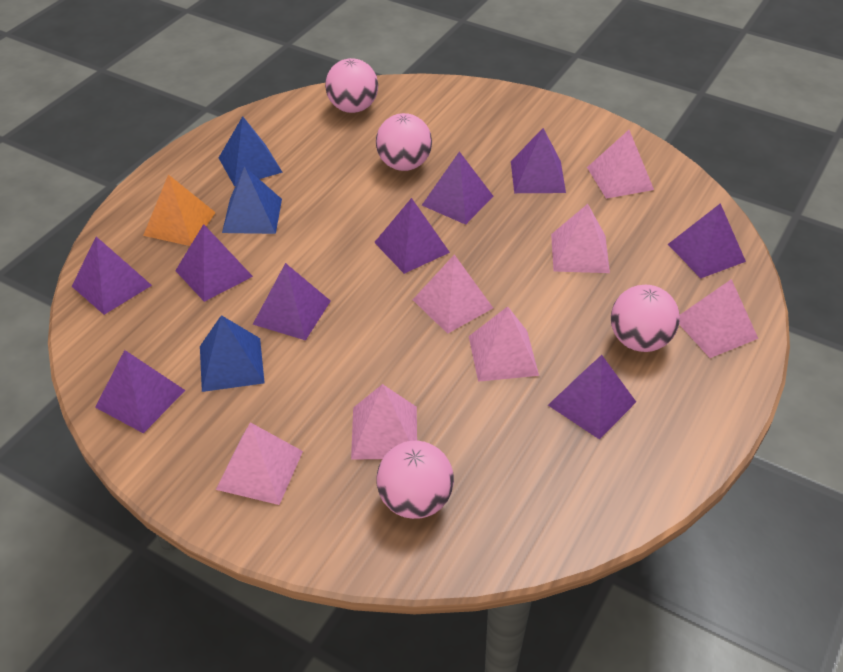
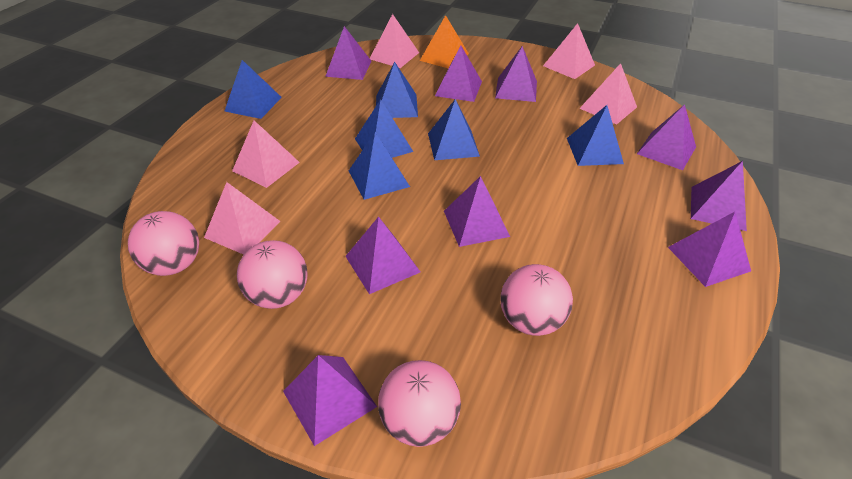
blue pyramid: [200,315,265,392] [219,116,283,186] [222,166,282,234] = 3 -> [225,60,282,119] [349,132,410,200] [355,99,413,158] [376,62,418,118] [428,99,480,160] [567,105,624,166] = 6
pink pyramid: [216,422,303,505] [351,384,417,460] [413,254,493,334] [469,306,539,382] [551,204,610,273] [587,130,654,199] [679,279,758,358] = 7 -> [204,182,280,255] [232,121,300,188] [370,14,419,68] [543,23,595,79] [579,63,637,125] = 5

